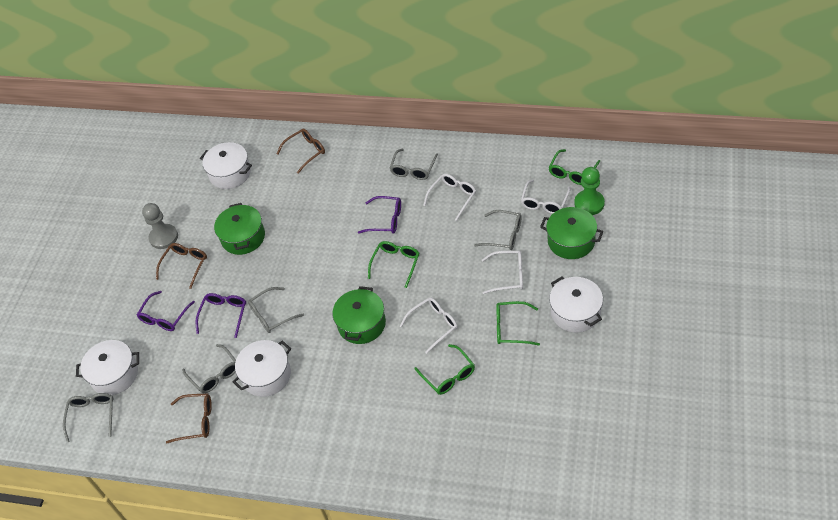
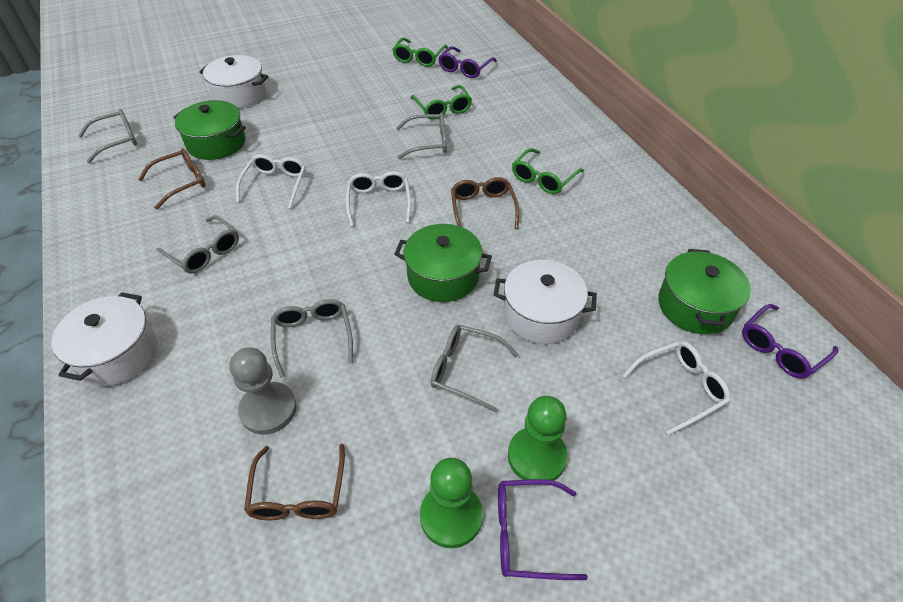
green glasses: [368,241,419,288] [415,344,475,395] [496,301,540,345] [548,149,600,185] = 4 -> [392,38,448,67] [411,85,472,120] [512,148,584,194] = 3
green pawn: [574,167,605,215] = 1 -> [420,458,483,548] [508,396,568,485] = 2
white glasses: [400,297,458,354] [423,174,476,221] [482,251,523,294] [521,179,571,214] = 4 -> [236,154,306,209] [346,171,411,227] [622,341,731,435] = 3
white pot: [76,340,139,395] [200,142,252,189] [233,340,291,397] [549,276,603,333] = 4 -> [51,292,157,386] [199,55,268,108] [493,260,597,344] = 3

